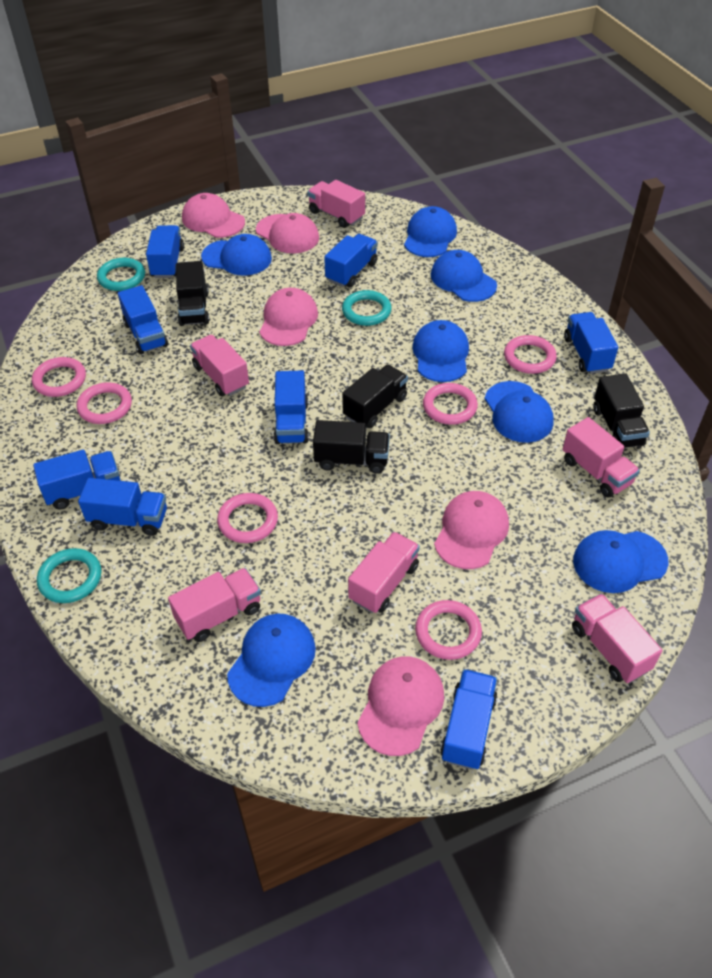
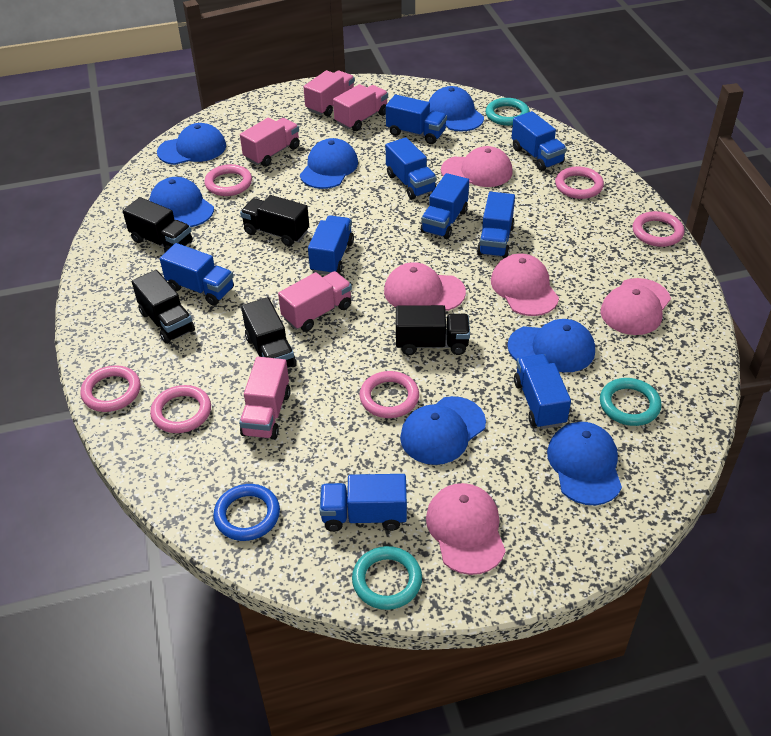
black truck: [176,261,209,326] [313,420,390,474] [342,364,408,428] [593,373,650,448] = 4 -> [123,197,193,252] [132,270,195,344] [240,195,309,246] [241,297,297,368] [396,305,470,355] = 5
blue ring: none = 0 -> [213,484,280,541] = 1
blue truck: [33,449,120,510] [78,478,167,536] [118,285,168,354] [146,225,184,278] [274,371,309,444] [324,234,378,288] [440,669,497,770] [564,312,618,374] = 8 -> [160,243,234,306] [308,215,354,275] [320,474,407,532] [385,137,437,199] [386,95,447,144] [421,173,469,239] [477,192,515,258] [512,111,567,171] [514,354,571,429] = 9
pink truck: [168,568,261,642] [190,335,249,396] [307,180,365,228] [348,532,420,613] [563,417,640,498] [572,594,662,683] = 6 -> [239,357,290,440] [240,118,300,167] [278,271,352,332] [304,70,355,116] [333,84,388,131] = 5

